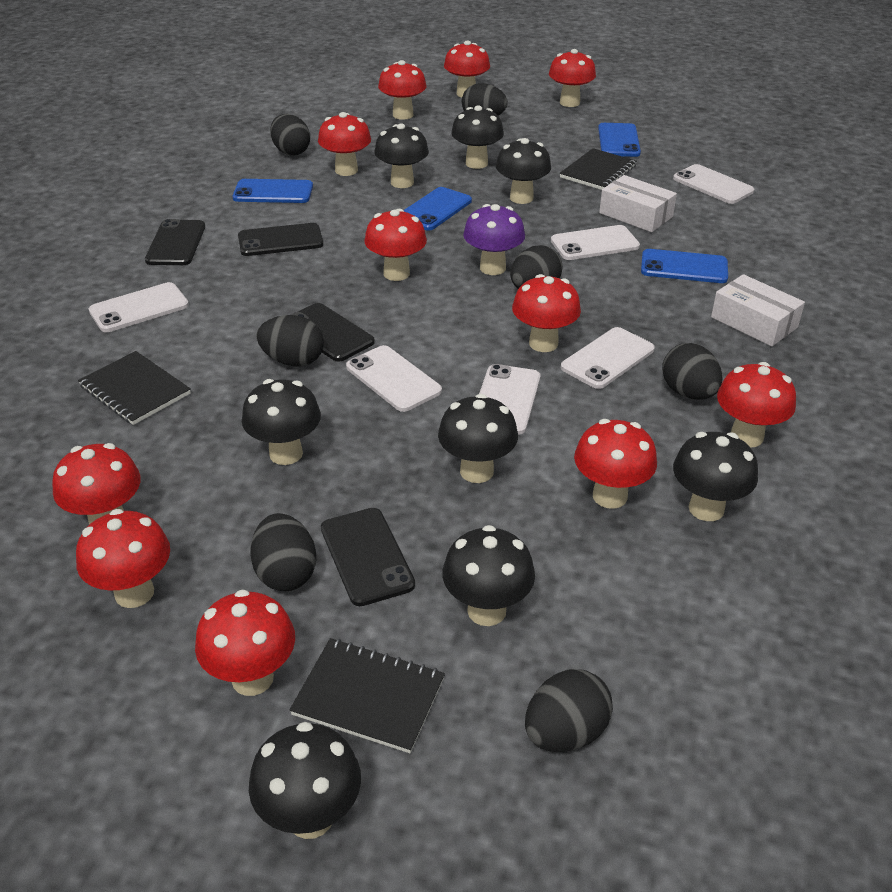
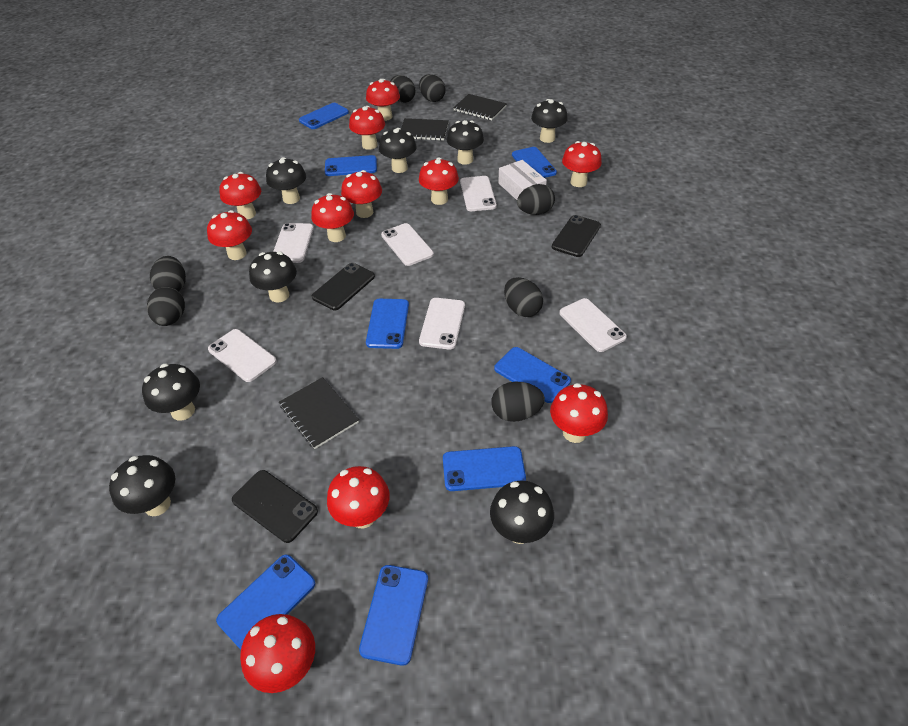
black phone: [145,219,205,265] [238,223,323,256] [291,303,375,362] [321,508,415,606] = 4 -> [232,470,318,543] [312,263,375,310] [552,215,601,257] = 3
blue phone: [233,179,313,203] [404,187,472,230] [598,123,641,157] [641,249,728,283] = 4 -> [216,554,315,650] [299,103,349,129] [325,155,377,176] [359,565,428,666] [366,299,409,349] [443,446,526,491] [494,347,571,403] [512,147,557,178] = 8
purple mushroom: [463,204,525,275] = 1 -> none = 0
white box: [599,175,677,232] [711,274,805,346] = 2 -> [498,160,547,200] = 1

